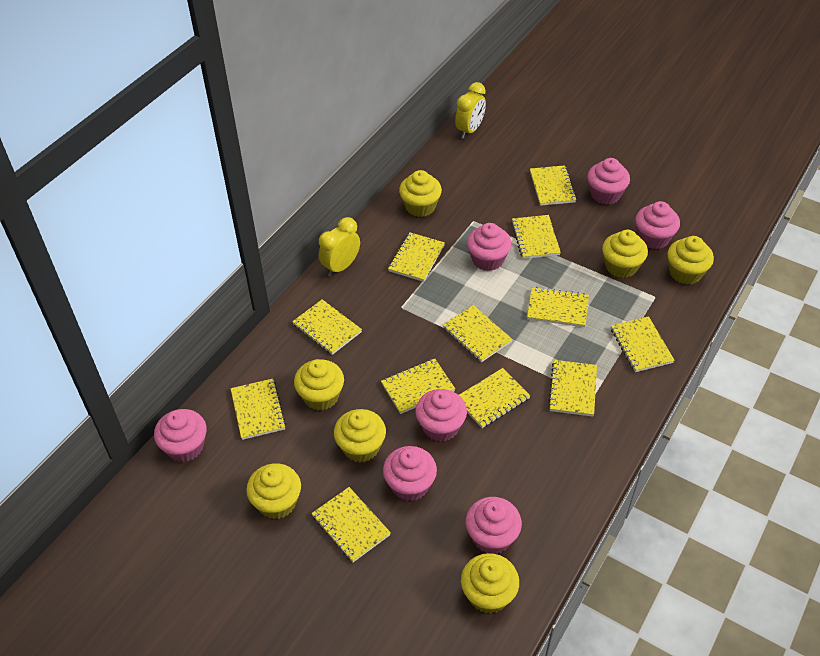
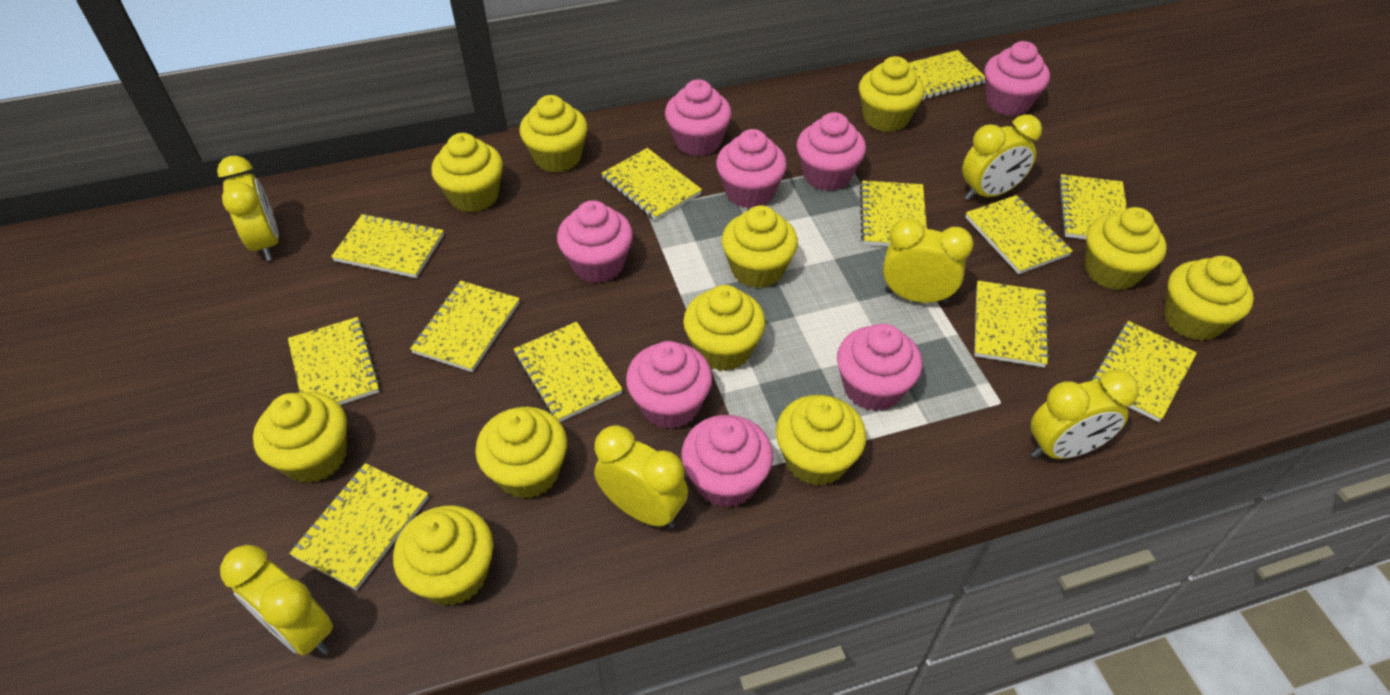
pink cupcake: [154,409,207,462] [383,446,437,501] [415,389,467,442] [466,497,522,554] [467,223,512,271] [588,158,630,205] [635,201,680,249] = 7 -> [557,200,633,283] [626,341,712,429] [665,79,732,156] [681,415,773,508] [716,129,787,208] [797,112,866,191] [837,324,922,411] [984,41,1050,116] = 8
yellow clock: [319,217,360,277] [455,82,486,139] = 2 -> [217,156,279,261] [220,545,333,656] [594,425,688,528] [883,218,974,304] [962,114,1042,200] [1031,370,1139,459] = 6
yellow cupcake: [246,463,301,519] [294,359,344,411] [334,409,386,462] [399,170,442,217] [461,553,519,613] [602,230,648,278] [667,236,714,284] = 7 -> [253,392,347,483] [393,506,494,606] [431,133,503,212] [475,407,567,499] [519,95,588,173] [683,285,766,371] [722,205,798,288] [776,395,866,486] [859,56,924,132] [1085,207,1167,290] [1164,256,1254,341] = 11

